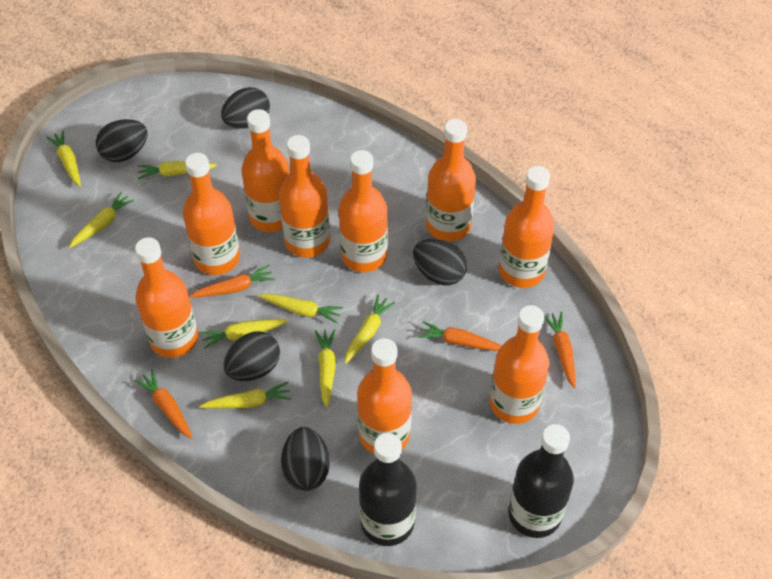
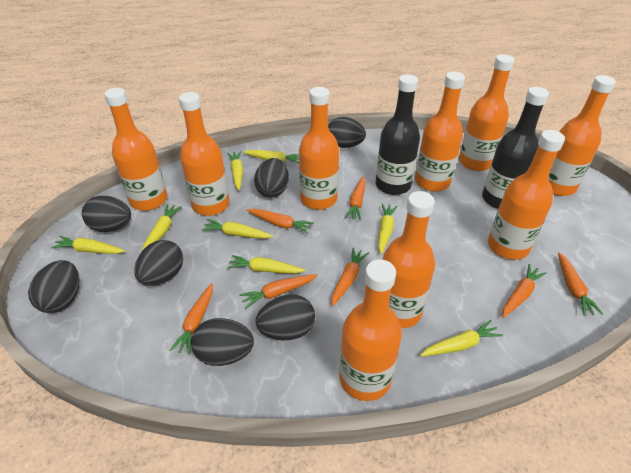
black egg: [96,119,148,162] [221,87,270,129] [224,331,280,381] [281,427,330,491] [413,239,467,285] = 5 -> [28,260,79,313] [82,196,131,232] [134,240,183,286] [191,318,254,366] [254,158,289,198] [256,294,315,340] [328,117,366,148] = 7
orange carrot: [134,369,193,439] [190,265,275,298] [418,321,502,351] [544,312,576,389] = 4 -> [170,283,213,355] [239,274,318,309] [247,209,314,234] [331,248,369,306] [345,176,366,221] [502,264,547,318] [558,252,603,316] = 7

